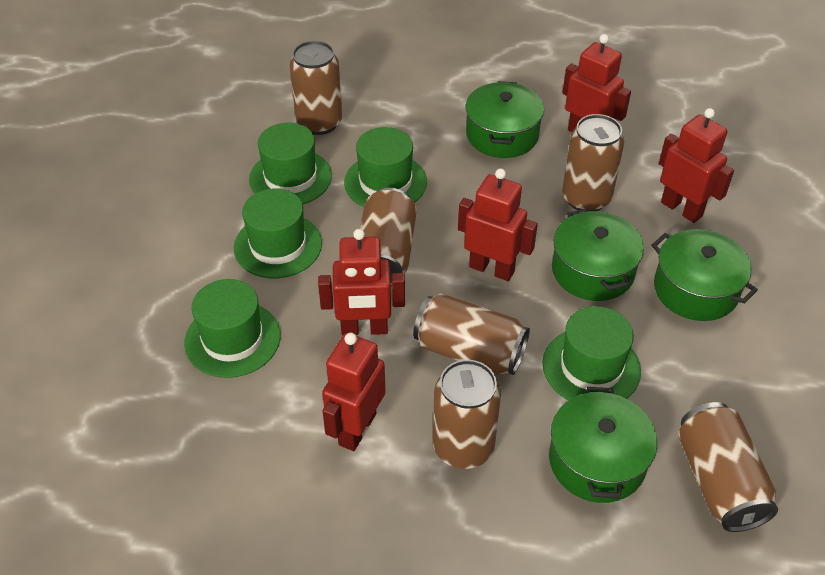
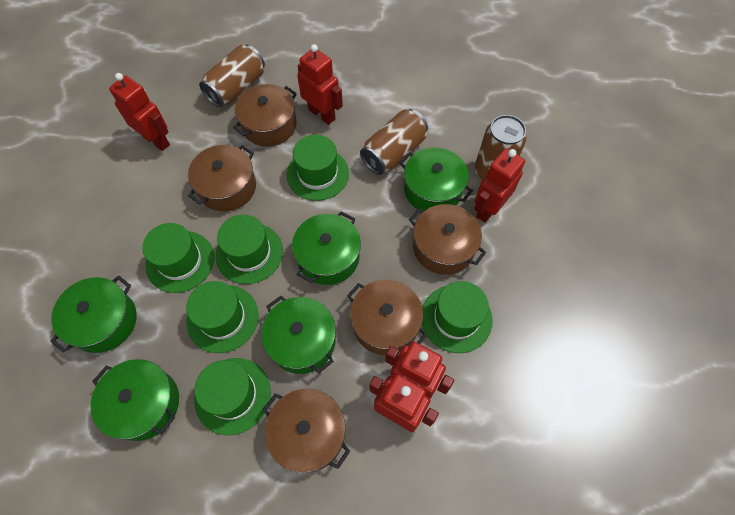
brown can: [290,41,342,135] [360,188,416,287] [413,293,530,375] [433,360,501,469] [562,114,624,211] [678,402,778,532] = 6 -> [199,45,265,107] [360,109,428,175] [475,115,527,180] = 3
brown pot: none = 0 -> [188,145,256,212] [233,84,297,147] [262,389,350,473] [347,280,427,355] [409,204,486,275] = 5
green hat: [184,279,281,378] [234,189,322,278] [249,123,332,204] [344,127,427,207] [543,306,641,400] = 5 -> [142,223,214,293] [186,281,259,353] [194,358,271,435] [215,215,283,284] [287,135,349,201] [422,281,493,353] = 6
green pot: [466,81,544,158] [549,387,657,503] [552,208,644,301] [651,229,758,321] = 4 -> [50,275,137,353] [90,359,179,441] [261,296,336,374] [292,211,361,285] [400,147,473,211] = 5

